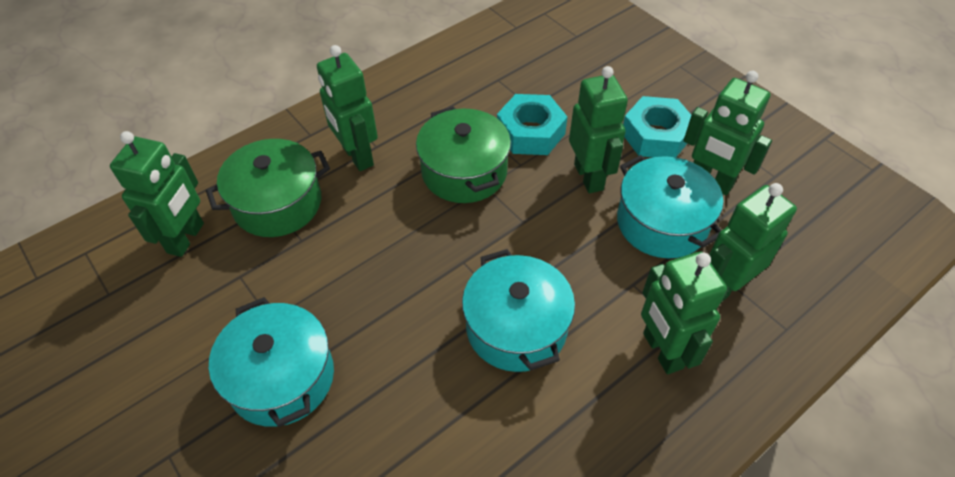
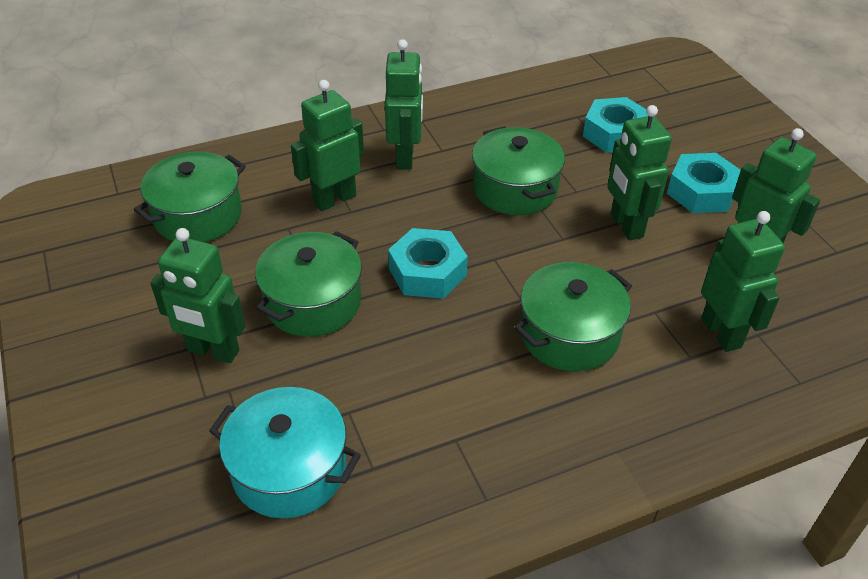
green pot: [206,139,330,237] [416,106,511,203] = 2 -> [134,152,246,242] [255,231,362,337] [472,126,565,215] [514,262,632,372] = 4
turquoise nut: [497,94,567,155] [623,96,691,158] = 2 -> [388,228,468,299] [583,97,648,153] [667,153,741,213] = 3
turquoise pot: [209,297,334,427] [462,249,575,372] [617,155,723,258] = 3 -> [209,387,361,518] = 1

